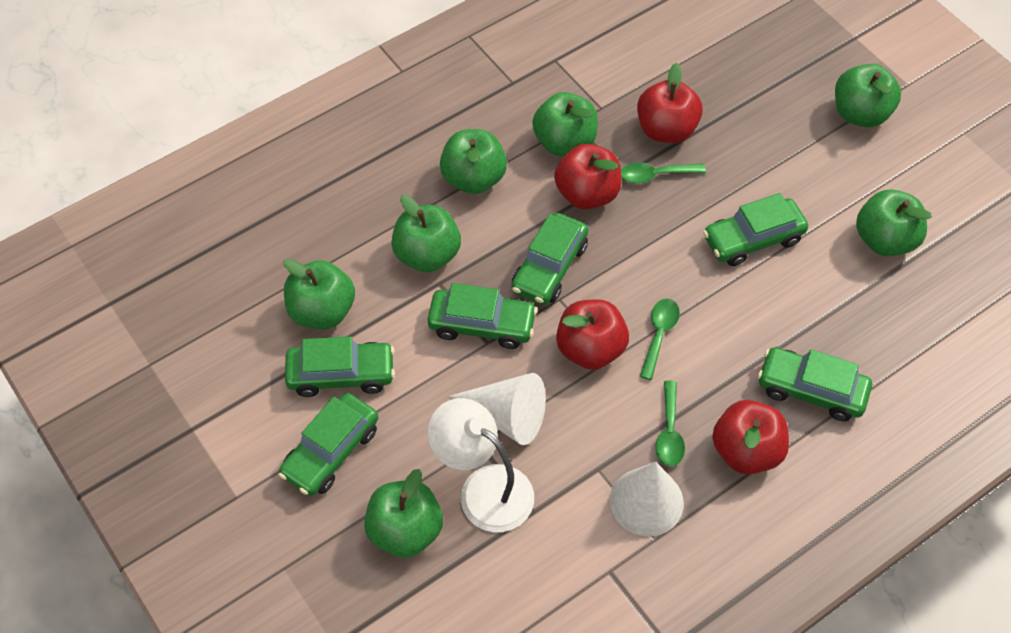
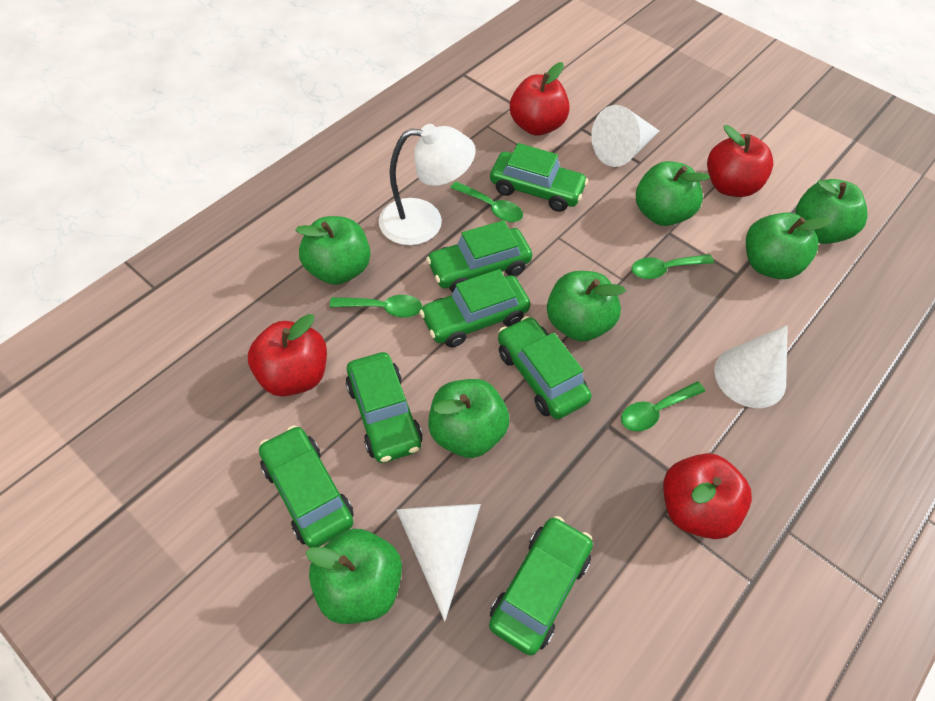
green car: [278,393,378,496] [285,336,395,397] [428,283,537,349] [511,213,588,305] [703,193,808,266] [758,347,872,421] = 6 -> [259,425,354,548] [346,352,423,463] [419,269,530,347] [426,220,532,292] [489,516,593,656] [490,143,588,212] [498,316,592,419] = 7
green spoon: [621,162,706,184] [640,299,680,380] [655,380,685,466] = 3 -> [330,295,422,317] [450,182,523,222] [621,381,705,432] [631,254,714,279] = 4
white cone: [449,373,546,445] [610,462,684,537] = 2 -> [396,504,481,621] [591,105,659,167] [714,325,788,408] = 3

